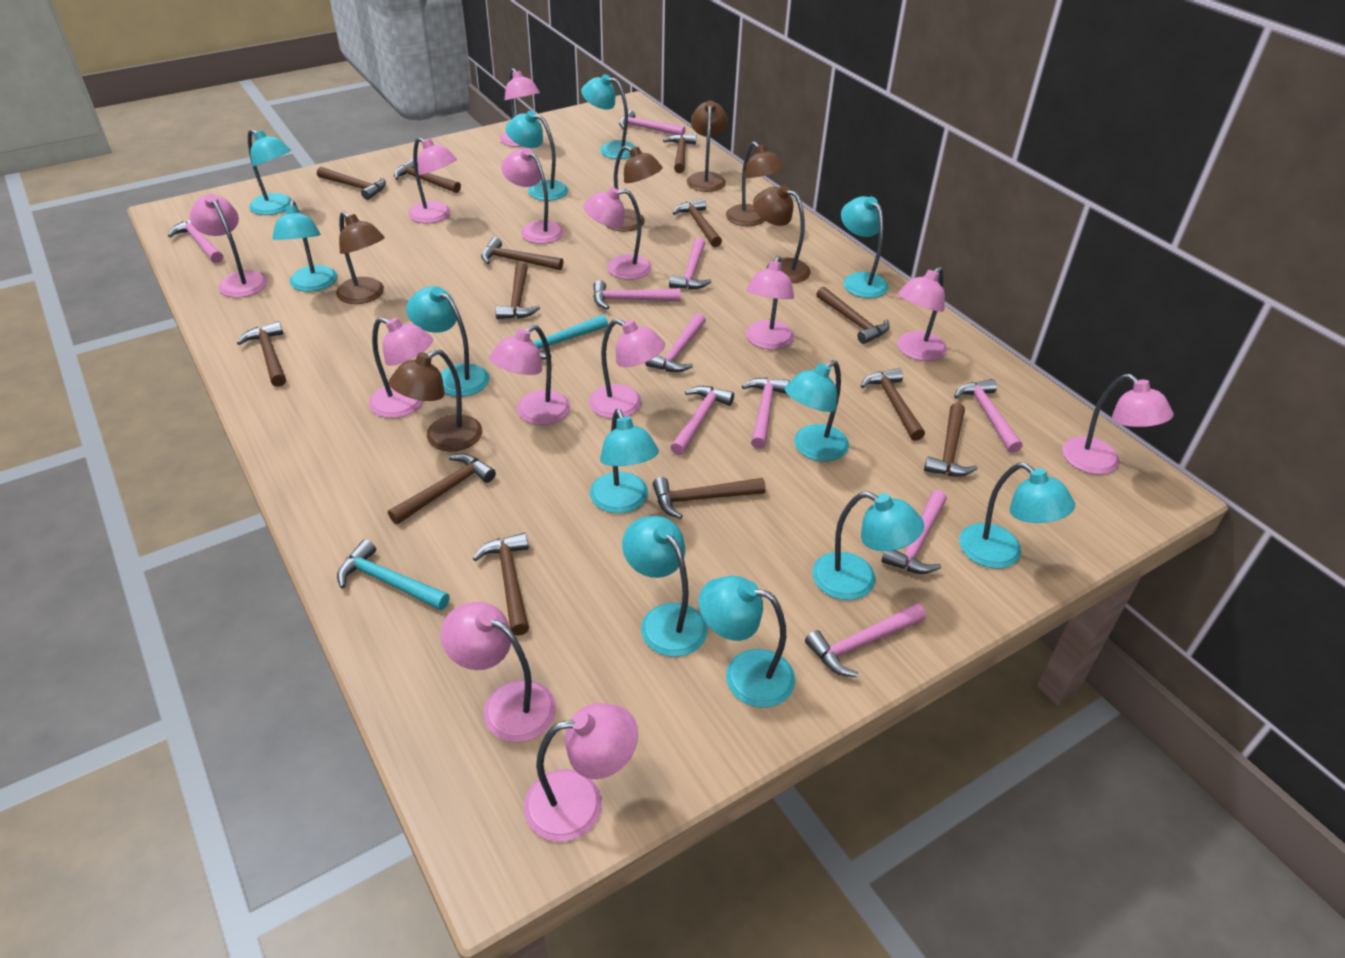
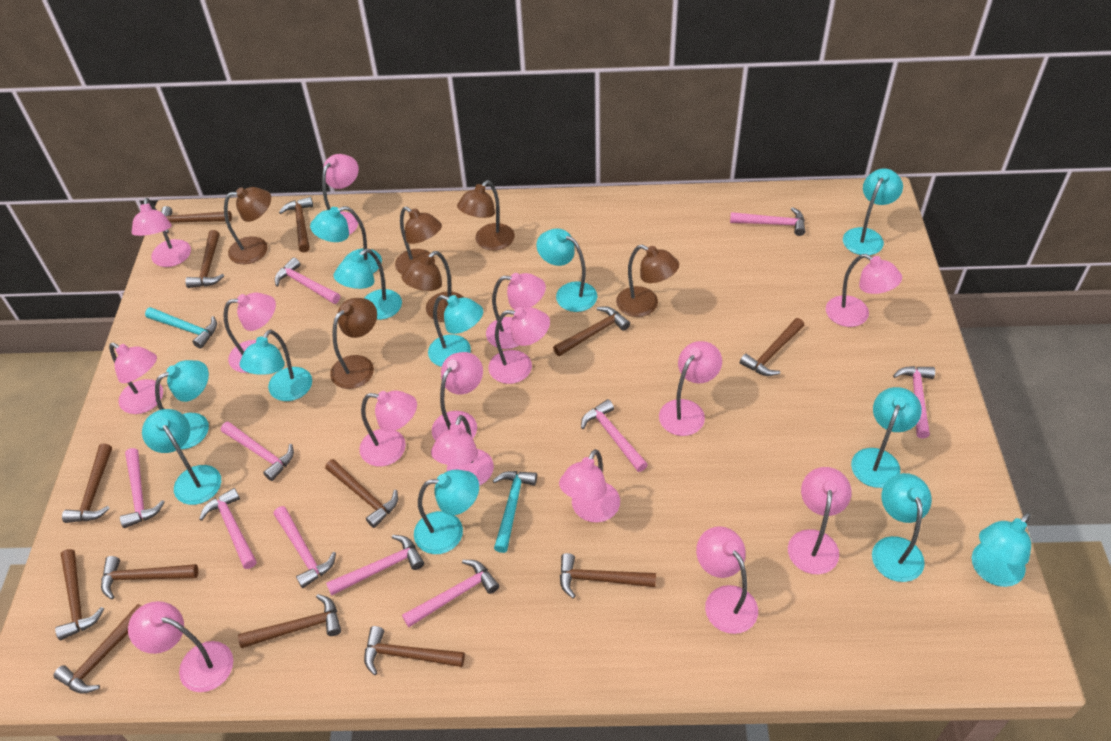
pink lamp: [190,194,267,298] [369,317,433,418] [408,137,457,223] [441,602,556,742] [489,325,570,425] [500,68,540,147] [501,148,564,244] [524,703,638,842] [583,187,652,280] [589,319,665,419] [746,256,794,350] [897,267,947,361] [1062,374,1174,475] = 13 -> [109,343,163,414] [128,601,233,692] [132,198,191,267] [224,293,276,373] [322,154,359,235] [359,390,417,466] [431,415,494,486] [432,352,483,441] [486,273,546,349] [489,307,550,384] [559,449,620,522] [659,341,722,436] [696,526,758,634] [788,467,851,574] [826,254,902,327] = 15

